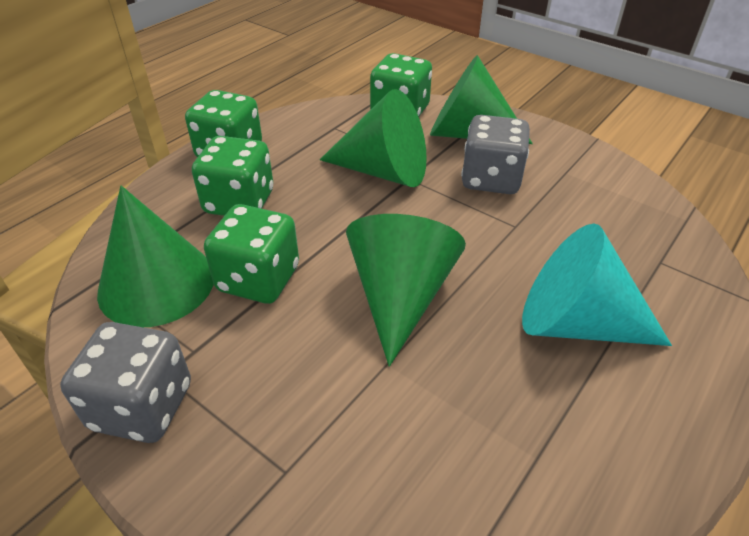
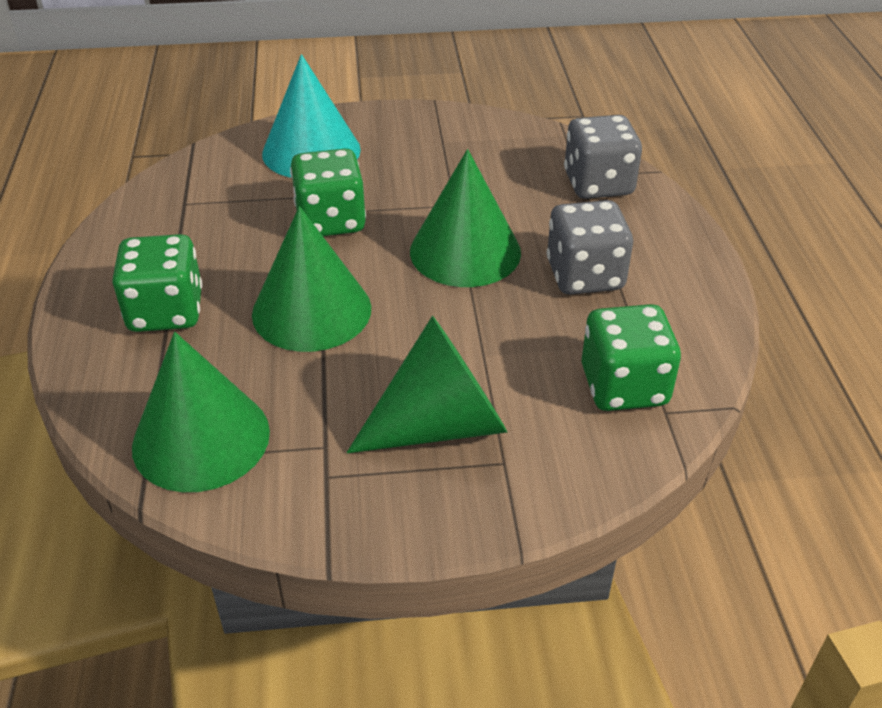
green dice: [185,90,262,157] [192,136,273,216] [204,204,299,304] [370,53,432,117] = 4 -> [112,234,202,332] [290,148,366,236] [581,304,681,411] = 3

